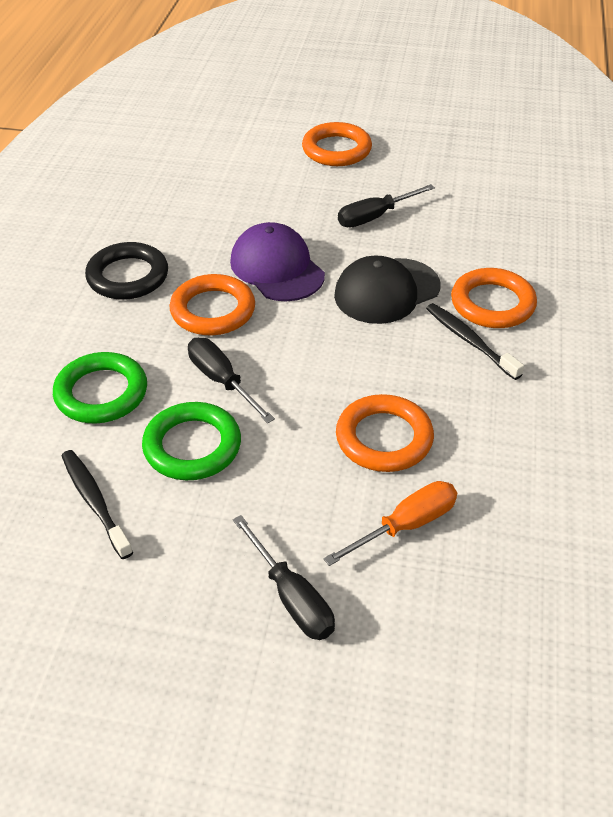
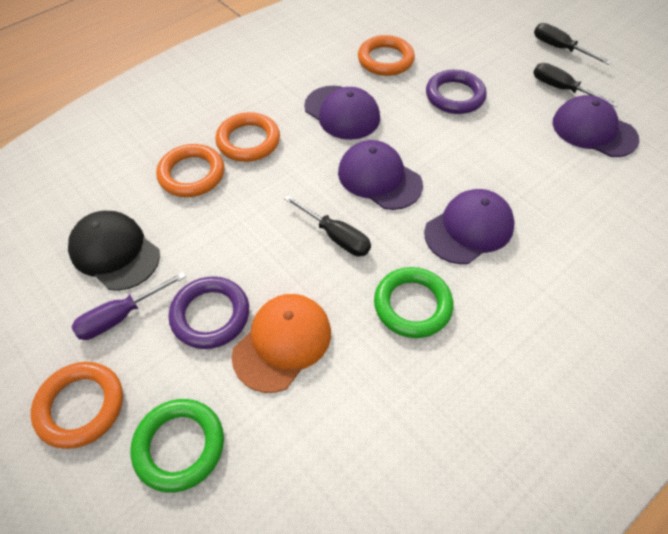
black ring: [85,242,168,300] = 1 -> none = 0
black toothbrush: [62,450,133,559] [426,303,524,380] = 2 -> none = 0
orange cap: none = 0 -> [232,294,331,393] = 1
orange screwdriver: [323,481,457,566] = 1 -> none = 0
purple cap: [230,222,325,301] = 1 -> [304,86,380,140] [338,140,423,210] [424,189,515,264] [553,95,639,157] = 4
purple ring: none = 0 -> [169,276,249,349] [426,70,487,114] = 2
purple screwdriver: none = 0 -> [71,272,186,340] = 1

